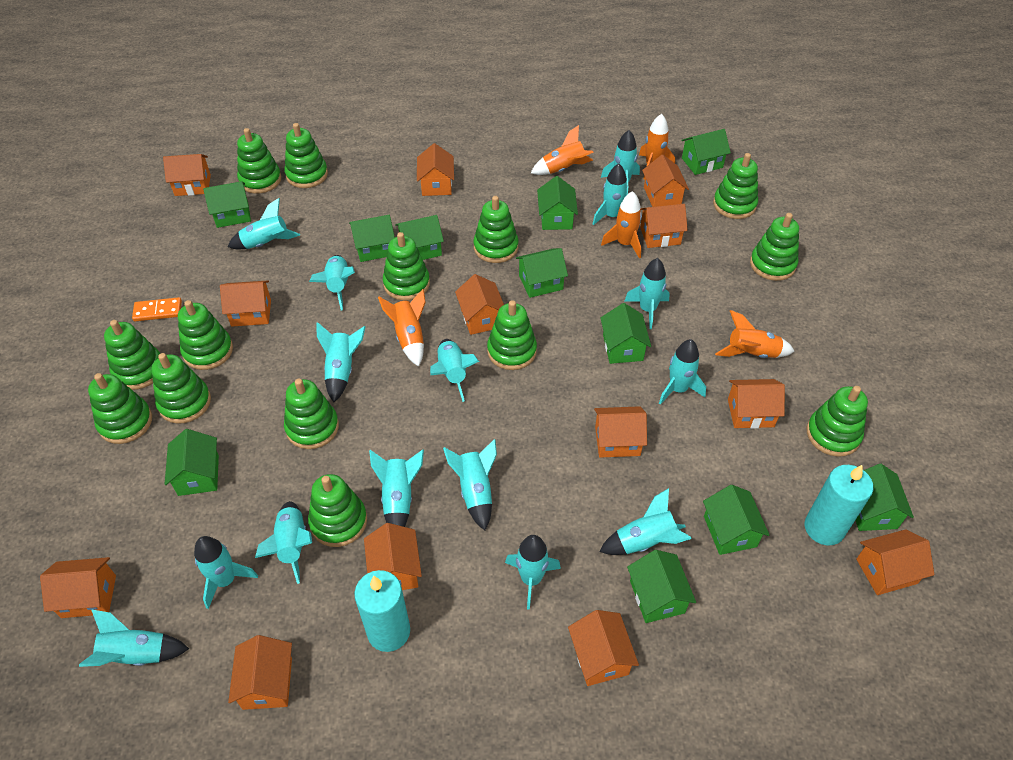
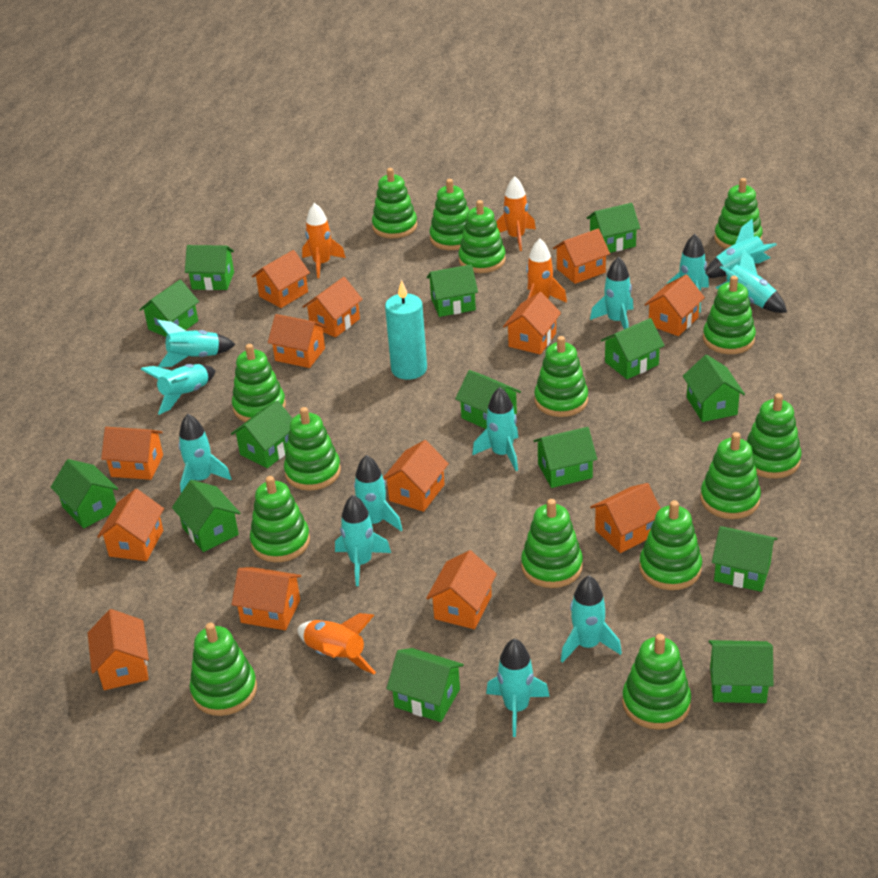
green house: [165,429,219,496] [203,181,251,228] [349,215,395,262] [395,215,444,260] [516,248,568,298] [537,176,578,230] [600,303,651,364] [627,550,696,623] [681,129,731,175] [703,485,769,555] [855,464,914,531] = 11 -> [51,459,118,529] [139,280,199,337] [172,480,240,552] [185,245,234,290] [231,400,293,468] [386,648,464,722] [427,264,478,317] [455,370,521,429] [534,427,597,488] [587,203,640,253] [601,318,665,379] [683,355,745,422] [709,640,773,703] [712,526,777,592] = 14
green stacking toy: [88,373,152,444] [104,320,160,390] [152,353,211,424] [178,300,233,370] [237,128,281,194] [284,378,339,449] [285,123,328,188] [308,474,367,547] [383,232,430,301] [473,196,519,263] [487,300,537,370] [713,153,758,219] [750,213,799,281] [807,386,868,457] = 14 -> [190,623,257,716] [232,344,286,422] [250,476,310,562] [284,407,341,491] [372,168,417,239] [430,179,469,250] [459,200,506,273] [521,499,583,588] [534,336,588,417] [622,634,691,730] [639,500,702,590] [700,432,761,519] [703,276,756,354] [714,178,763,249] [746,393,801,479] = 15
orange domino: [132,297,182,321] = 1 -> none = 0
orange rocket: [378,289,426,367] [531,125,594,175] [601,191,642,258] [639,114,675,180] [715,310,795,358] = 5 -> [297,613,376,674] [302,203,346,278] [496,177,536,251] [526,238,567,303] = 4
turquoise candle: [354,570,410,652] [805,465,873,546] = 2 -> [385,280,427,380] = 1
turquoise rocket: [79,609,189,667] [194,536,258,609] [228,198,300,249] [255,501,312,584] [309,255,355,310] [317,322,365,402] [369,450,424,527] [430,339,479,402] [443,439,497,531] [505,535,561,610] [593,163,627,225] [599,488,692,555] [601,130,640,195] [625,258,670,329] [659,339,706,405] = 15 -> [141,364,216,415] [157,320,236,368] [179,414,232,493] [335,495,391,586] [354,455,403,531] [472,387,518,471] [486,638,550,737] [561,576,622,663] [590,257,634,329] [667,234,709,312] [705,218,777,278] [715,249,787,313] = 12

